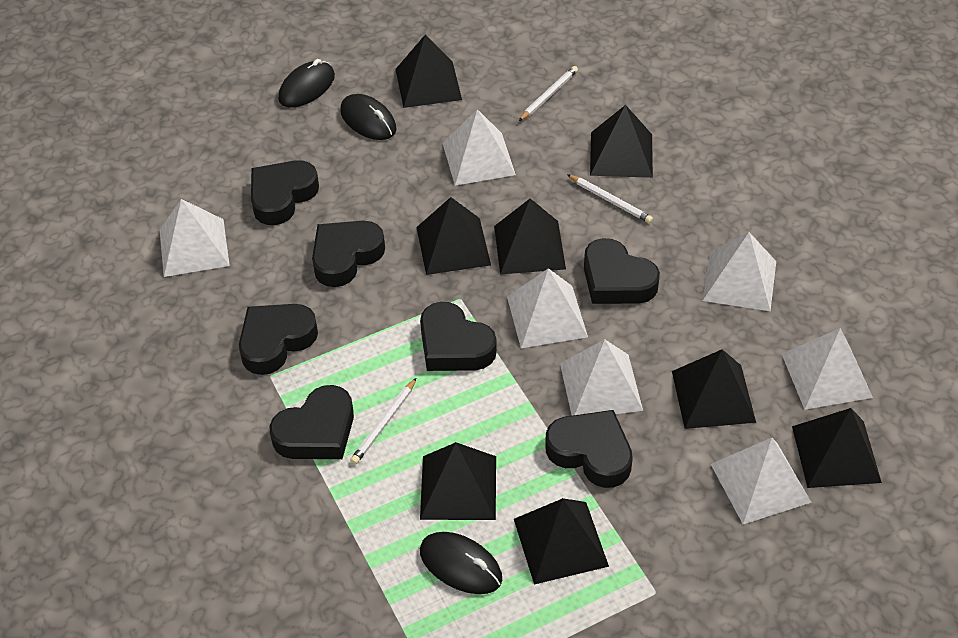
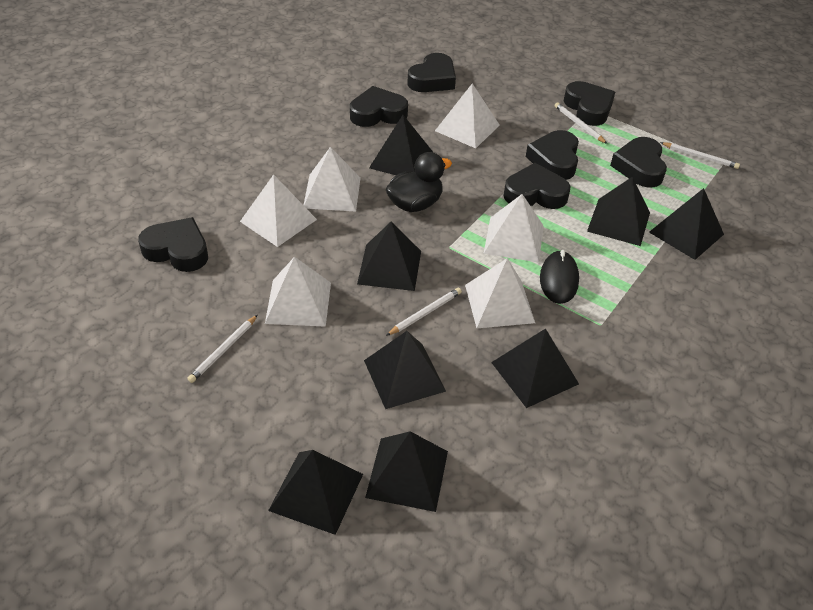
black duck: none = 0 -> [386,152,452,212] = 1
black mouse: [278,59,335,108] [340,94,397,140] [420,532,502,594] = 3 -> [540,250,579,304] = 1
white pencil: [350,378,416,465] [519,66,578,121] [567,174,653,223] = 3 -> [187,315,258,383] [386,288,462,336] [555,102,607,144] [660,142,740,169] = 4
white pyramid: [160,199,230,277] [443,109,516,186] [507,268,588,348] [560,339,643,416] [702,232,776,311] [711,438,812,524] [782,328,873,410] = 7 -> [240,174,317,247] [265,257,331,327] [304,147,361,212] [435,84,500,148] [465,258,535,328] [483,194,544,263] = 6

